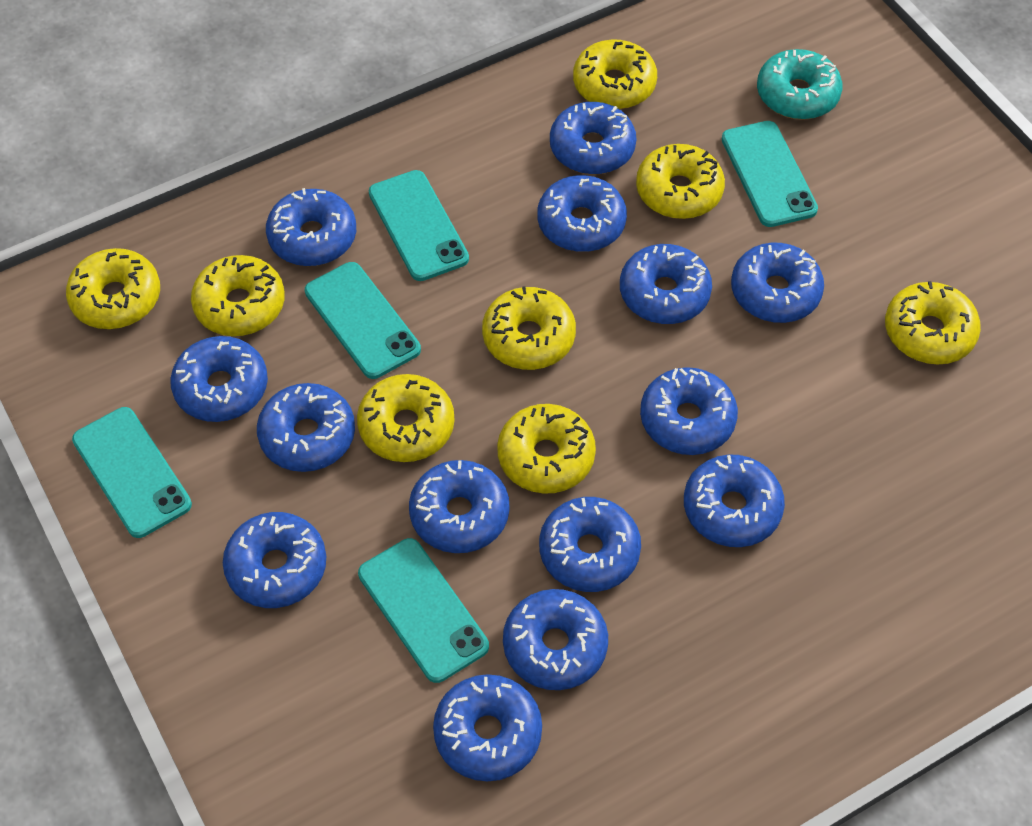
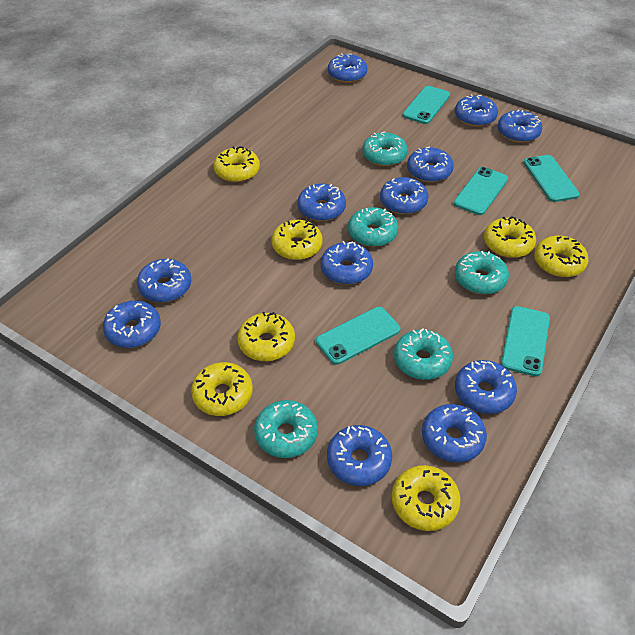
blue donut: [170,336,268,422] [223,512,326,608] [257,383,355,472] [266,188,356,266] [409,460,510,553] [433,674,542,781] [503,589,608,690] [537,175,627,252] [539,497,641,592] [550,102,636,174] [620,244,712,324] [640,367,738,455] [684,454,785,547] [731,243,824,323] = 14 -> [103,300,161,348] [137,259,191,302] [297,184,346,221] [321,241,373,284] [327,425,392,486] [328,54,367,83] [380,177,428,214] [407,146,454,182] [422,404,487,463] [455,94,498,127] [455,360,517,414] [498,110,542,143] = 12
turquoise donut: [757,49,842,120] = 1 -> [254,400,318,458] [348,207,398,247] [362,132,408,166] [394,328,453,380] [455,251,509,295] = 5
yellow donut: [66,248,160,329] [191,255,285,336] [357,374,454,462] [482,286,576,370] [497,404,596,494] [573,40,657,109] [636,144,725,219] [885,281,981,364] = 8 -> [191,362,253,416] [214,146,260,182] [237,312,295,361] [271,220,322,260] [392,465,461,531] [484,216,536,258] [534,236,589,277] = 7

